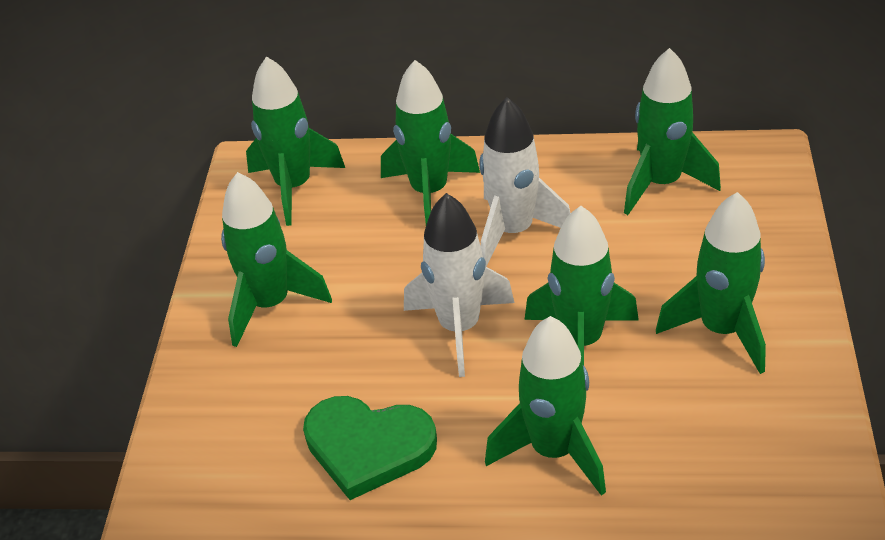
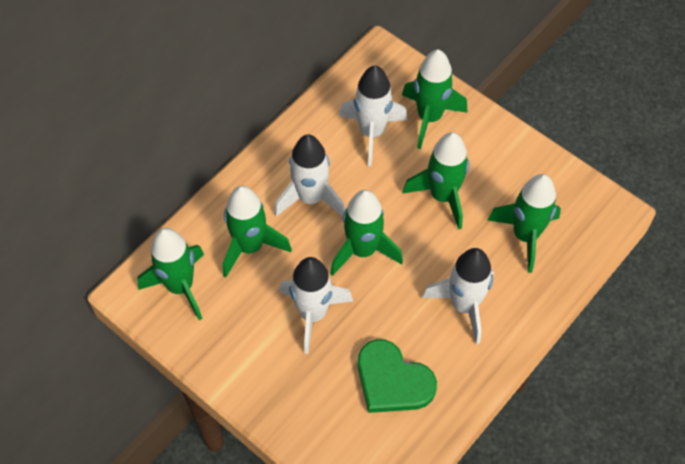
green rocket: [221,172,332,347] [246,56,345,226] [381,60,480,225] [485,316,606,496] [524,206,639,365] [624,48,721,215] [656,192,766,374] = 7 -> [138,228,204,320] [223,186,292,278] [330,190,403,276] [402,50,468,149] [403,132,469,230] [488,174,561,273] = 6
white rocket: [404,193,514,377] [479,97,570,266] = 2 -> [274,134,345,217] [279,257,353,354] [339,66,407,166] [422,248,494,344] = 4

